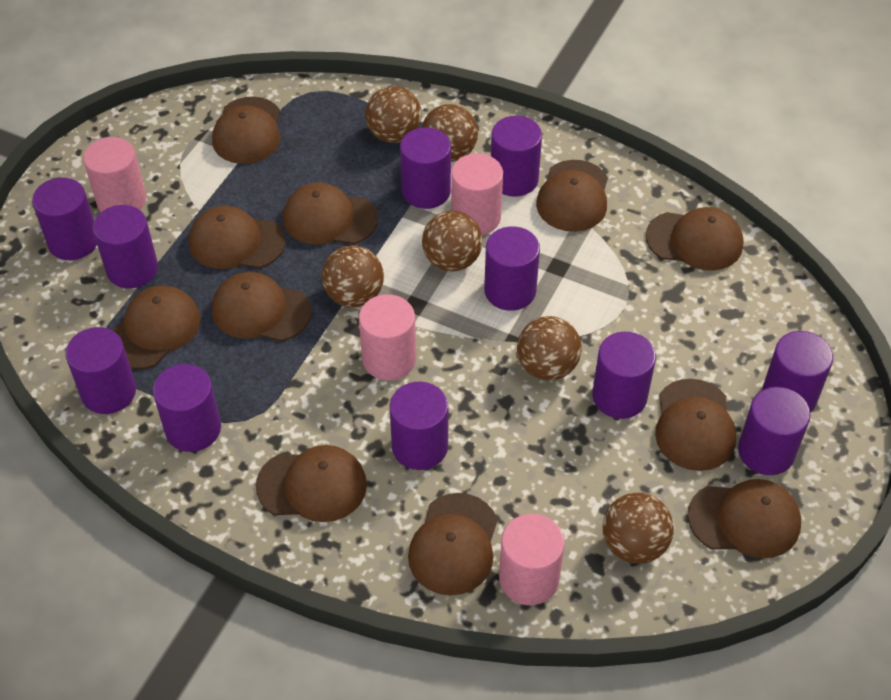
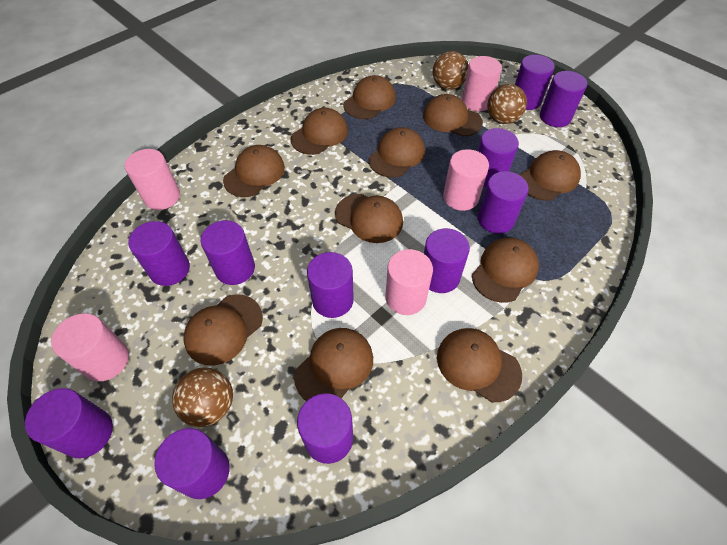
brown ball: [322,245,384,307] [365,86,422,143] [422,104,478,162] [422,211,483,272] [517,316,582,380] [603,493,674,564] = 6 -> [172,367,233,427] [433,51,468,90] [487,84,527,124] = 3
pink cylinder: [83,137,146,212] [359,294,416,381] [451,153,503,235] [499,514,565,605] = 4 -> [51,313,129,381] [125,149,180,210] [385,249,433,315] [443,149,489,211] [462,56,502,111] = 5

